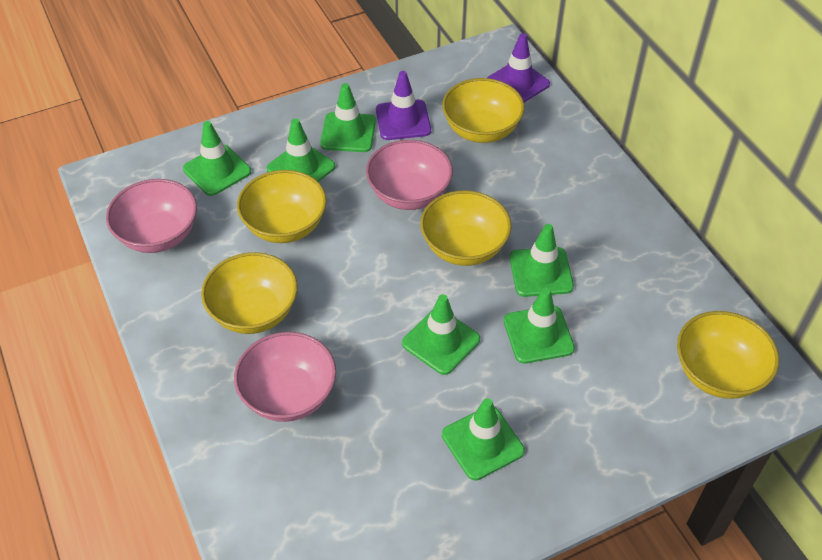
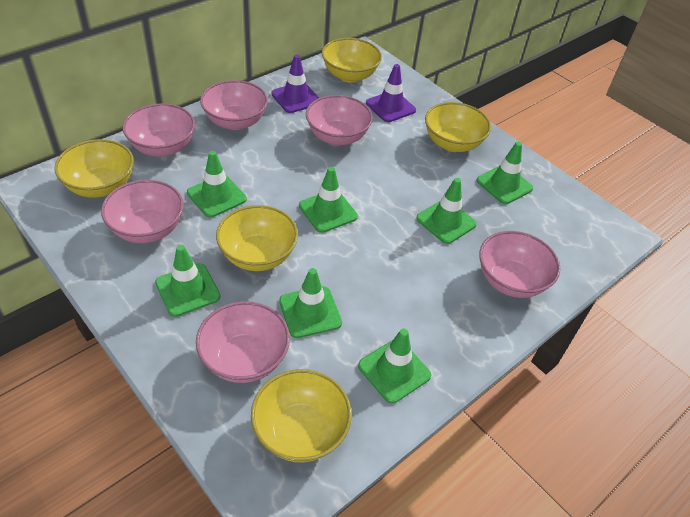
pink bowl: [106,179,197,253] [234,332,336,422] [366,140,453,210] = 3 -> [101,180,184,243] [123,103,195,157] [196,301,290,383] [200,80,268,130] [306,95,373,146] [479,231,560,298] = 6

